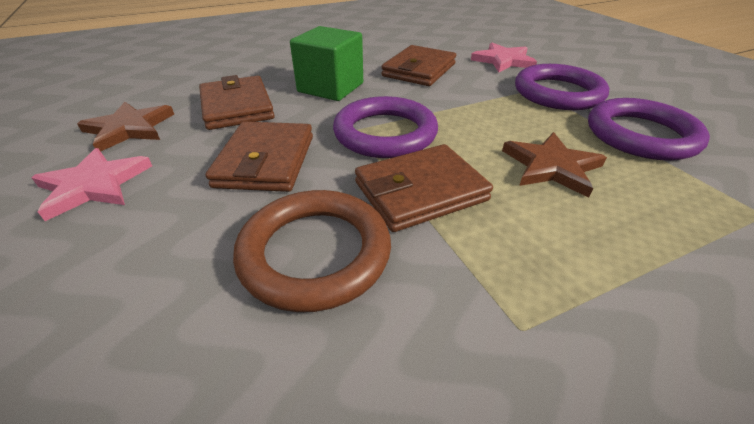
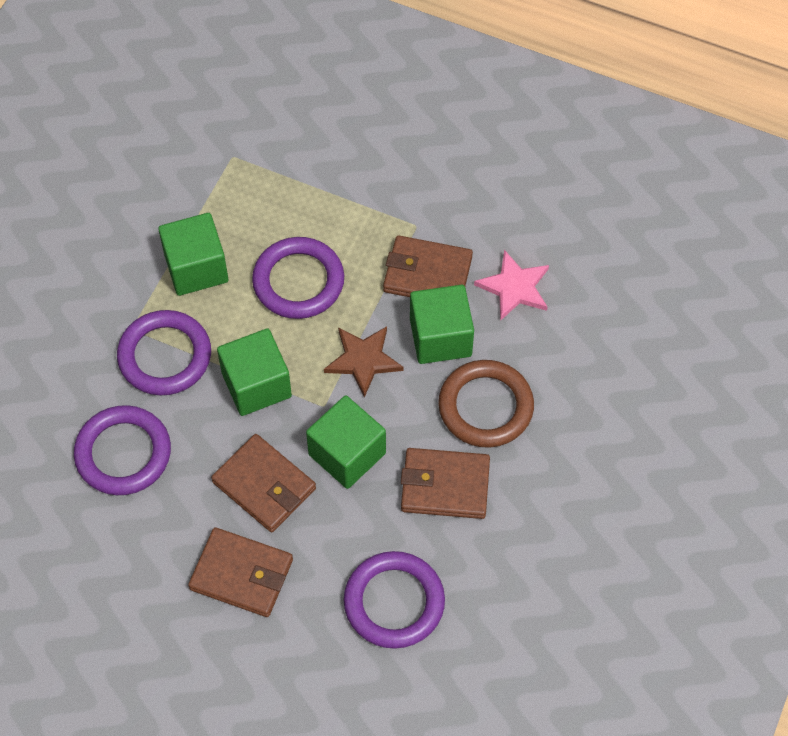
brown star: [77,102,174,151] [502,132,607,198] = 2 -> [324,326,404,398] = 1
green cube: [290,26,363,101] = 1 -> [158,213,228,296] [217,328,292,416] [306,395,386,489] [410,285,474,364] = 4
pink star: [32,148,152,221] [471,43,537,72] = 2 -> [474,250,549,321] = 1
purple ring: [333,96,438,158] [515,64,610,110] [588,98,710,161] = 3 -> [74,405,171,495] [117,310,211,395] [252,237,344,319] [344,551,445,649] = 4

